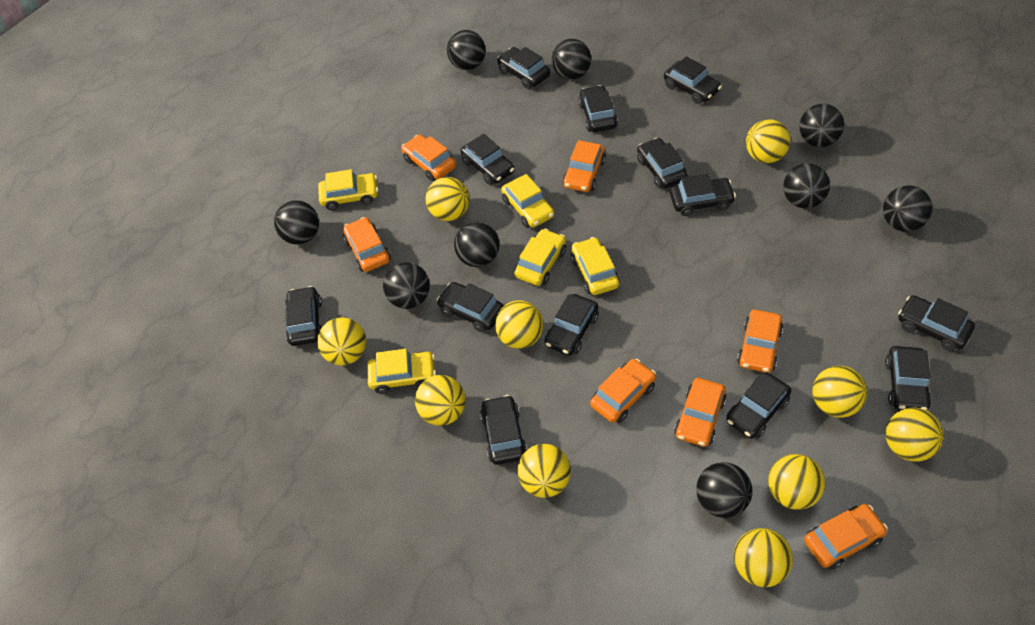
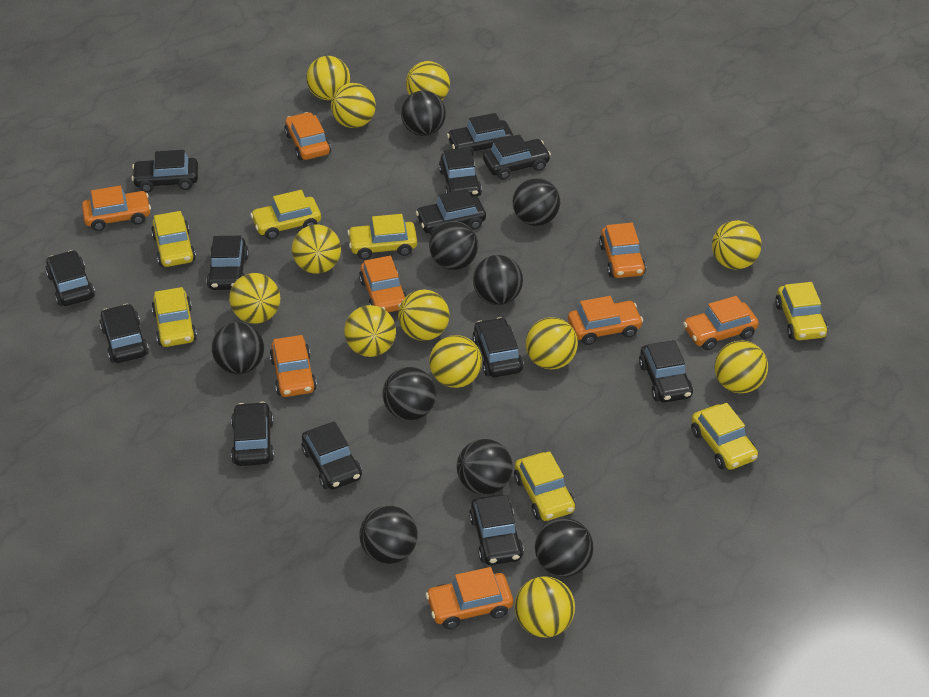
orange car: [343,217,391,272] [402,134,456,181] [562,140,606,192] [590,359,656,423] [674,378,727,447] [737,309,783,373] [804,504,888,570] = 7 -> [82,186,151,231] [270,335,317,397] [284,112,331,160] [359,256,407,312] [426,567,513,629] [568,296,643,345] [599,223,646,278] [683,296,759,350] = 8
yellow ball: [317,317,366,366] [415,375,466,426] [426,177,470,221] [495,300,543,349] [517,444,571,498] [734,528,793,587] [746,119,790,163] [768,454,825,510] [812,366,867,418] [885,407,944,462] = 10 -> [229,273,280,324] [292,225,341,274] [306,56,350,100] [331,83,376,128] [344,305,396,357] [398,289,449,341] [406,61,450,100] [429,335,482,388] [515,576,575,638] [526,317,578,369] [712,220,762,270] [714,341,768,393] = 12
yellow car: [318,169,378,210] [367,349,436,394] [501,174,554,228] [514,229,566,286] [571,237,620,295] = 5 -> [151,211,196,267] [152,287,197,347] [250,190,321,240] [347,214,417,260] [514,451,575,521] [691,403,758,470] [775,282,828,340] = 7

